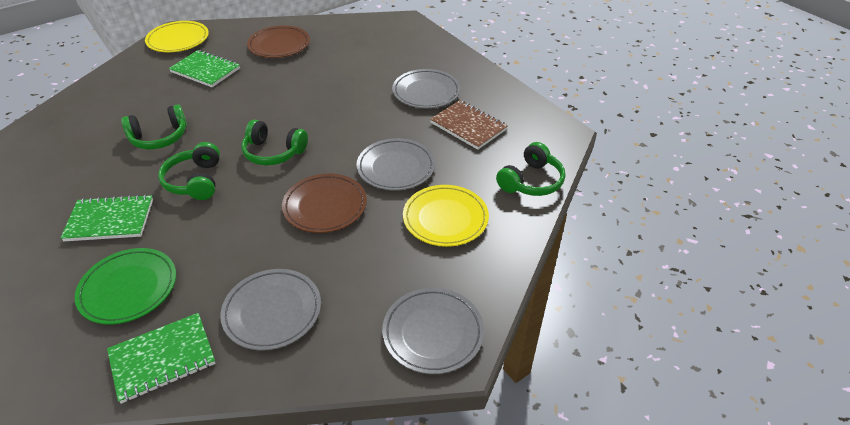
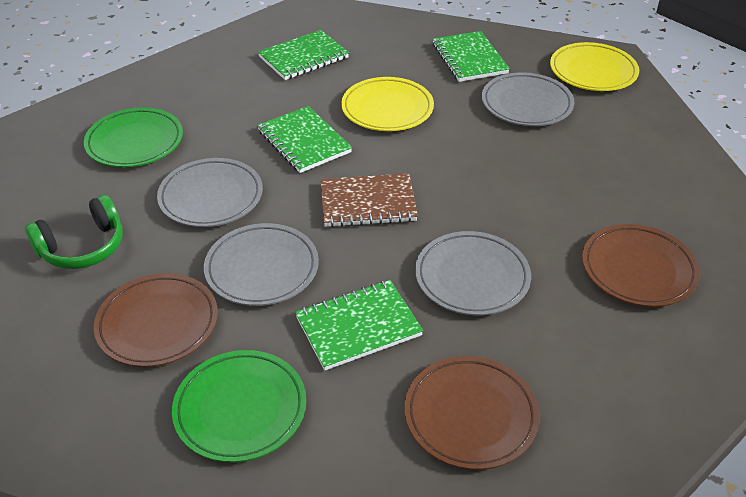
brown plate: [247,26,310,58] [282,174,367,233] = 2 -> [94,273,218,367] [405,356,540,470] [582,224,700,307] = 3
green headphones: [121,104,187,149] [158,142,220,200] [241,120,308,166] [496,142,565,196] = 4 -> [25,195,122,269] = 1
green notebook: [61,194,153,241] [107,313,216,404] [169,50,240,87] = 3 -> [257,106,352,173] [258,30,349,80] [295,280,423,370] [433,31,510,82] = 4
green plate: [75,248,176,324] = 1 -> [84,107,183,167] [172,350,306,462] = 2

